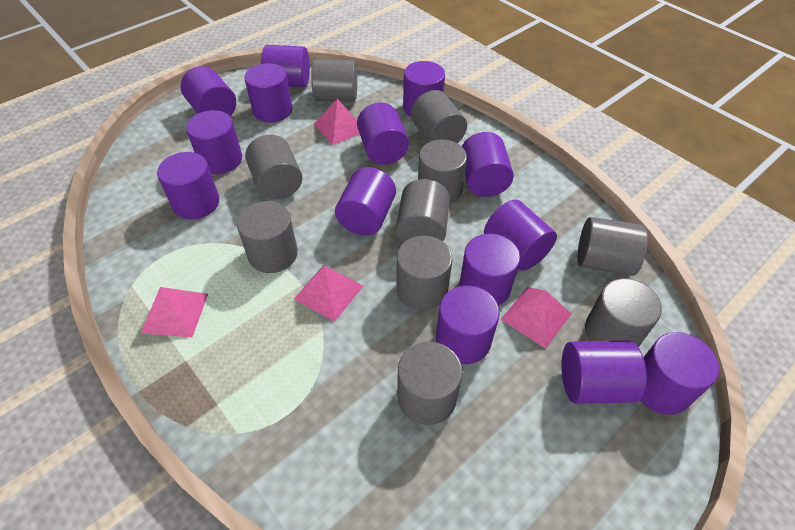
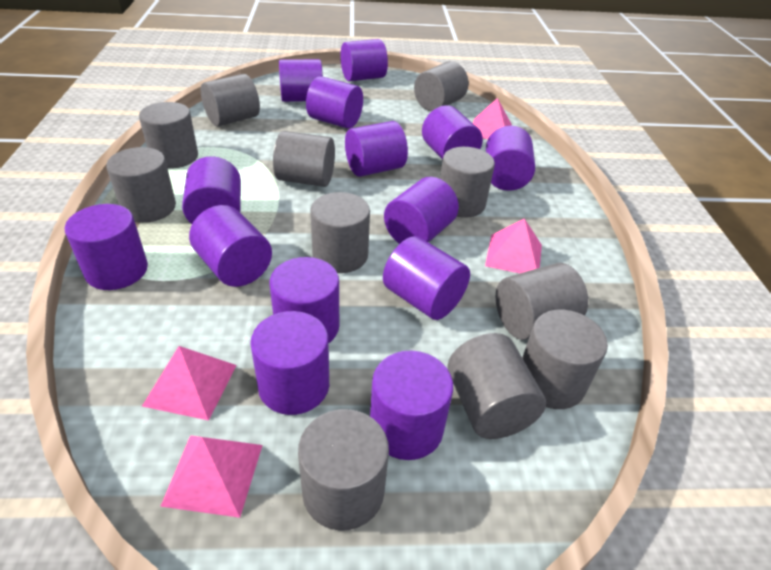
grey cylinder: [237,201,298,273] [245,135,302,200] [311,59,357,102] [396,179,450,243] [396,236,452,310] [397,342,463,425] [411,90,467,143] [418,140,467,205] [578,217,648,276] [585,278,662,347] = 10 -> [106,147,176,223] [139,102,198,168] [201,74,260,126] [273,131,335,187] [298,409,389,531] [310,192,370,273] [414,61,469,111] [440,147,495,218] [447,333,546,439] [496,263,588,340] [522,310,608,409] = 11

